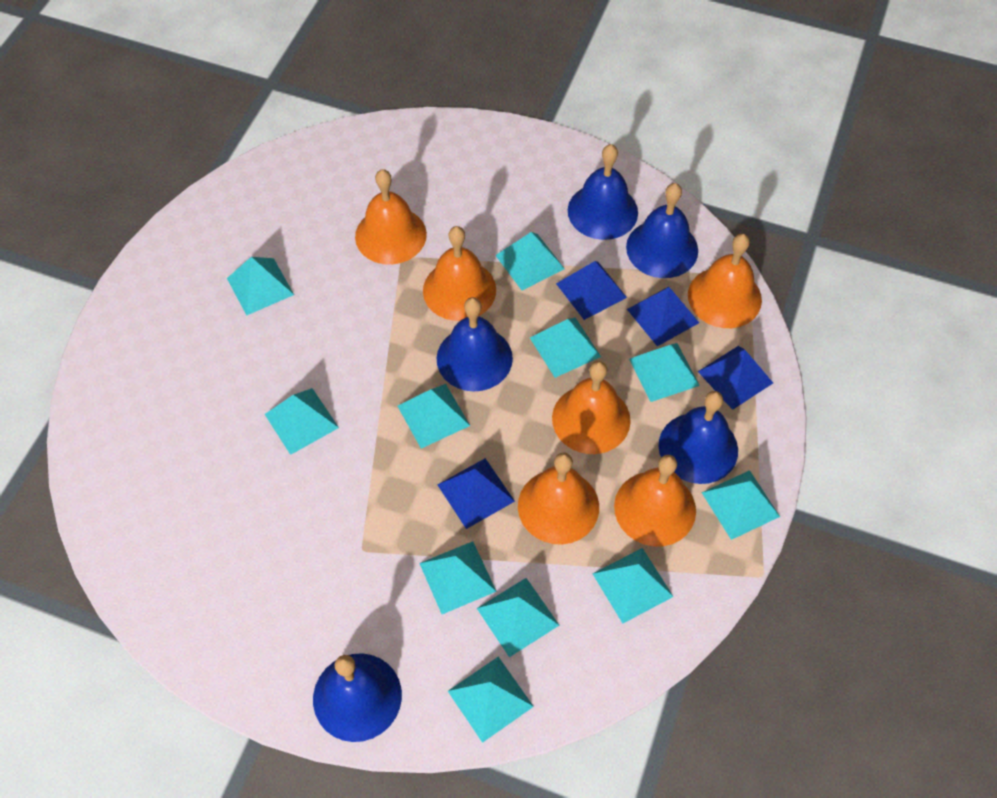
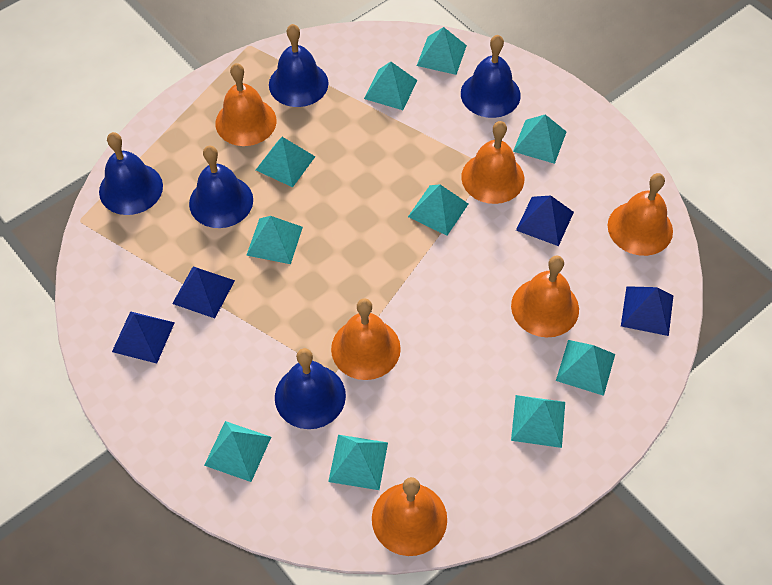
turquoise pyramid: [227,257,294,315] [265,388,339,455] [398,384,470,449] [419,541,497,614] [448,657,534,743] [477,578,559,657] [495,232,565,291] [530,318,601,378] [593,548,674,623] [629,343,700,402] [702,470,780,540] = 11 -> [204,421,271,482] [246,216,303,264] [256,137,315,187] [328,435,388,490] [364,62,417,110] [408,184,468,236] [417,27,467,75] [511,395,565,448] [513,114,566,164] [556,340,615,396] = 10

